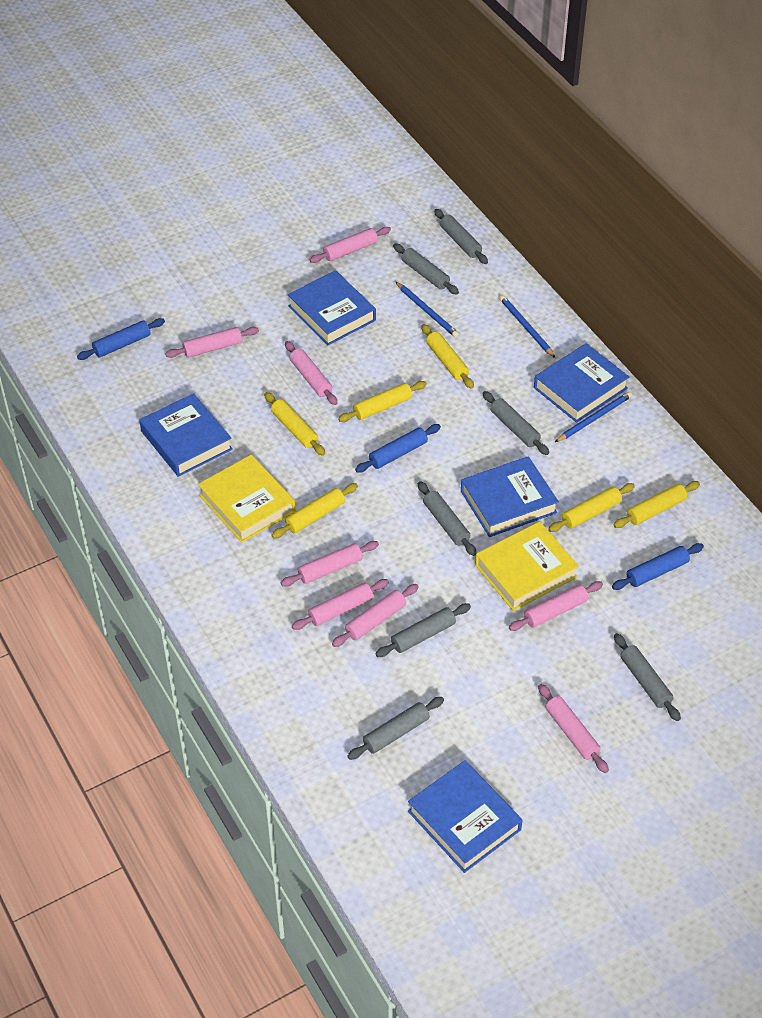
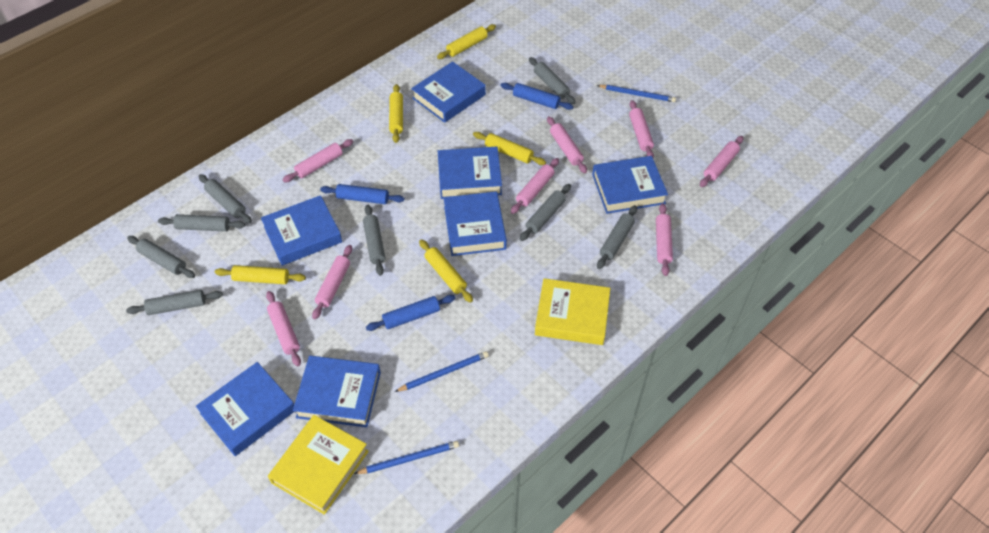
blue book: [139,393,233,477] [288,271,376,345] [408,760,522,873] [461,456,559,537] [534,343,629,423] = 5 -> [196,362,295,456] [261,195,342,266] [293,356,381,427] [411,61,486,123] [438,147,502,199] [444,191,507,256] [592,156,668,214] = 7
grey rolling pin: [347,697,444,760] [375,603,471,657] [393,243,459,295] [418,481,477,556] [434,209,488,264] [482,391,549,455] [614,633,681,721] = 7 -> [126,290,223,315] [127,236,195,278] [158,214,246,232] [199,174,252,224] [363,205,385,276] [520,184,571,241] [529,57,576,104] [597,205,637,269] = 8
yellow rolling pin: [264,392,325,456] [271,483,358,538] [338,381,427,422] [421,324,474,389] [548,483,635,532] [614,481,700,528] = 6 -> [215,265,306,284] [389,84,403,143] [419,240,473,303] [437,24,496,59] [473,132,546,165] = 5

